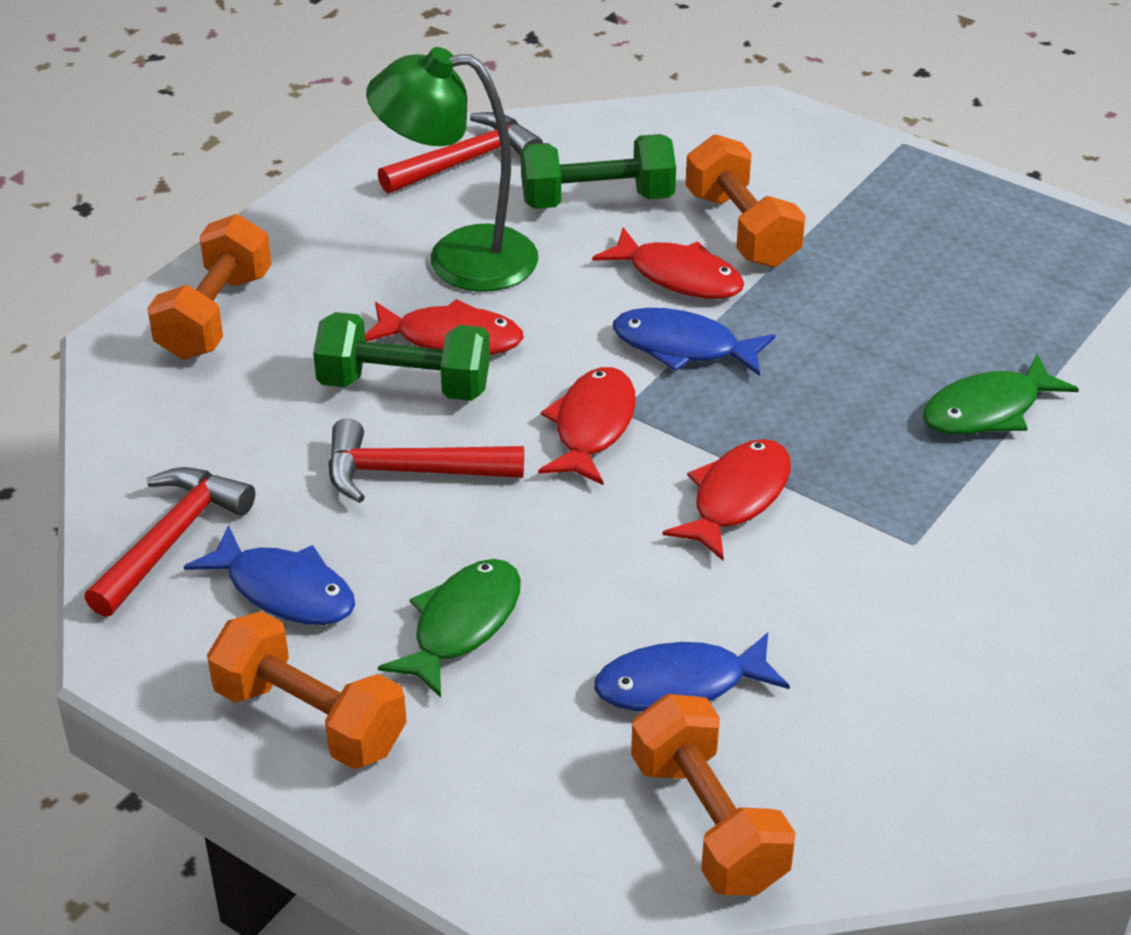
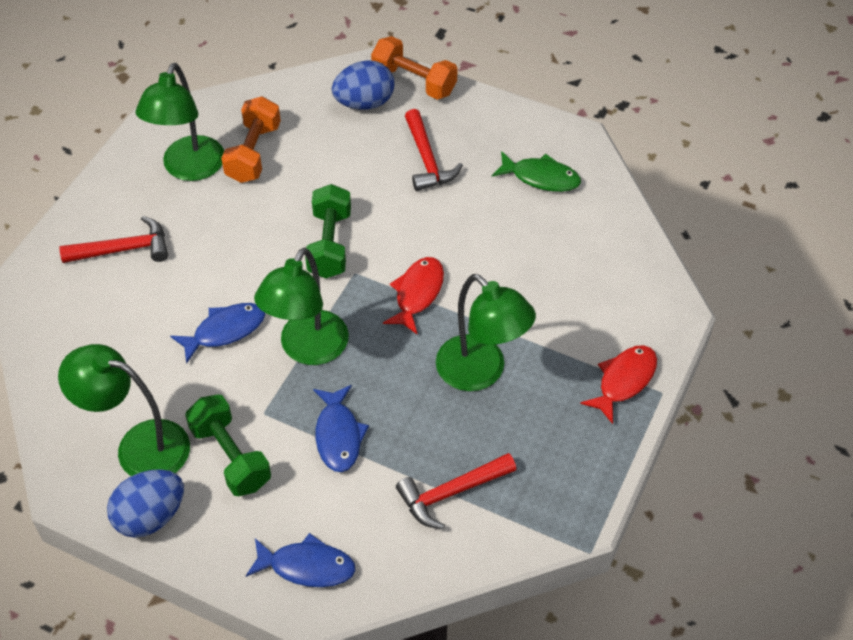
blue egg: none = 0 -> [107,469,184,538] [332,61,395,110] = 2
green fish: [378,559,521,698] [923,354,1079,435] = 2 -> [492,151,581,192] = 1
green lamp: [366,47,538,292] = 1 -> [58,344,190,476] [136,63,224,181] [254,248,349,365] [436,274,536,391] = 4
orange dumbbell: [147,214,272,360] [207,611,407,769] [631,694,796,895] [686,134,805,267] = 4 -> [221,96,281,183] [371,36,458,100] = 2
red fish: [365,299,524,355] [538,367,636,485] [592,227,744,299] [662,439,791,560] = 4 -> [383,257,444,334] [580,345,657,424] = 2

